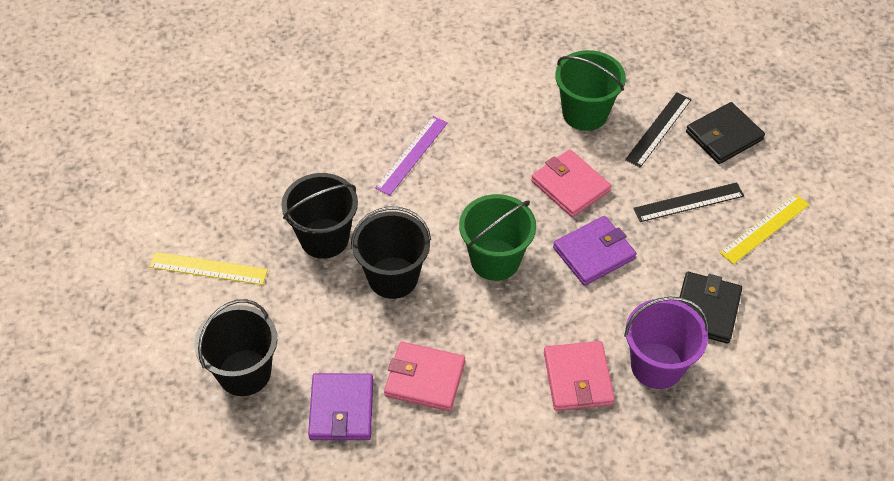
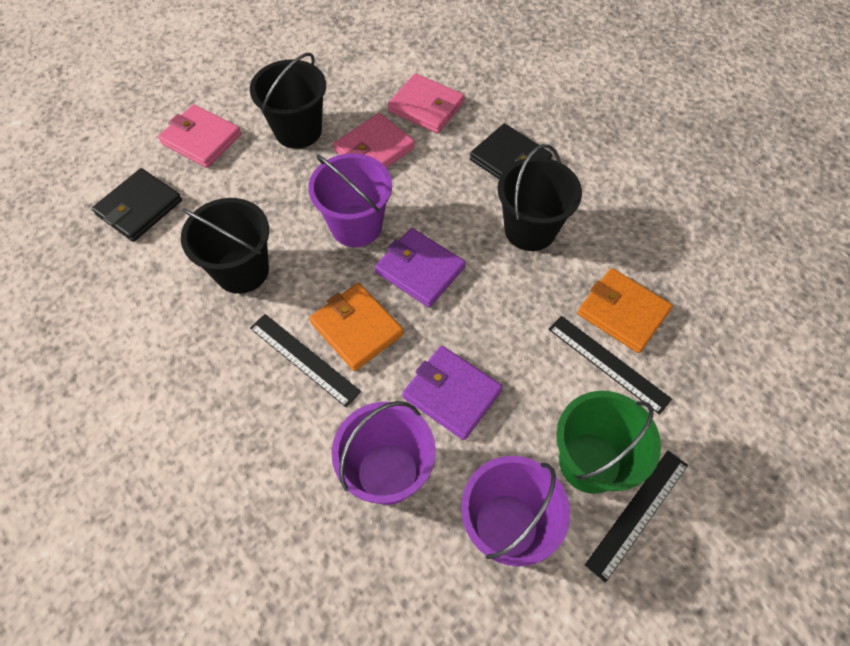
black ruler: [625,92,692,168] [633,182,744,222] = 2 -> [250,314,361,408] [548,316,672,415] [585,450,688,583] = 3
green bucket: [459,194,536,281] [555,50,626,131] = 2 -> [556,391,661,494] = 1
orange wallet: none = 0 -> [309,283,404,371] [577,268,673,353] = 2
purple bucket: [624,297,709,389] = 1 -> [308,153,392,247] [331,401,436,505] [461,456,570,566] = 3
purple ruler: [375,116,448,196] = 1 -> none = 0
yellow ruler: [150,252,268,285] [720,194,809,264] = 2 -> none = 0

